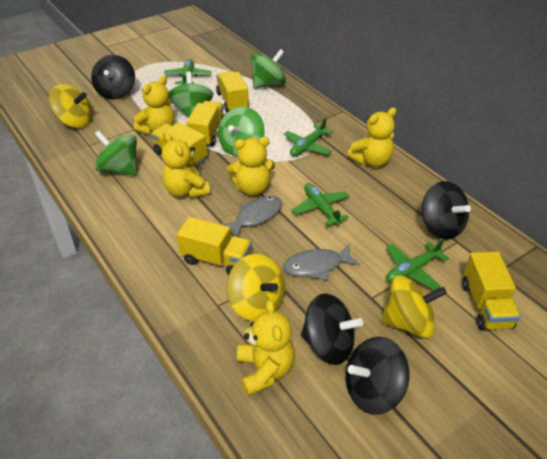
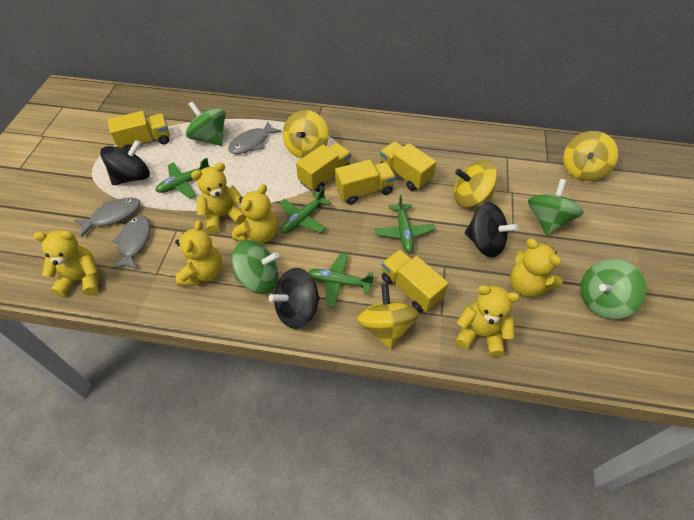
black spinning top: [91,55,135,100] [301,293,363,365] [346,337,410,415] [422,181,471,240] = 4 -> [100,140,150,185] [269,268,320,329] [465,202,518,257] = 3
grey fish: [220,196,282,237] [284,245,360,280] = 2 -> [74,197,140,237] [111,215,150,270] [228,121,282,154] = 3
yellow spinning top: [49,84,92,128] [227,254,285,321] [381,275,447,338] = 3 -> [283,110,329,159] [357,284,419,350] [454,160,497,207] [563,131,618,181] = 4
yellow teddy bear: [134,76,175,135] [162,133,210,198] [227,137,275,195] [237,300,295,396] [347,108,397,167] = 5 -> [33,230,98,297] [175,220,222,286] [191,163,246,233] [232,184,278,243] [455,285,520,357] [510,239,562,297] = 6

